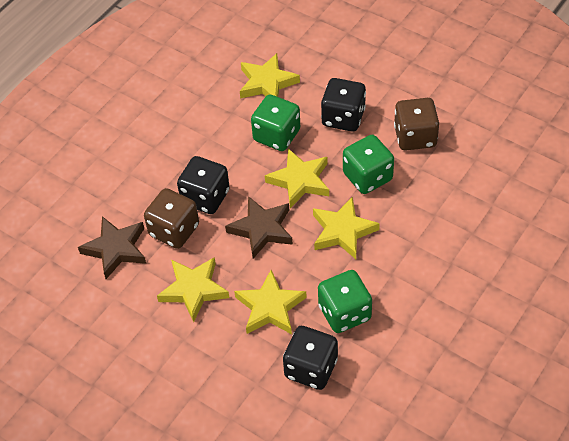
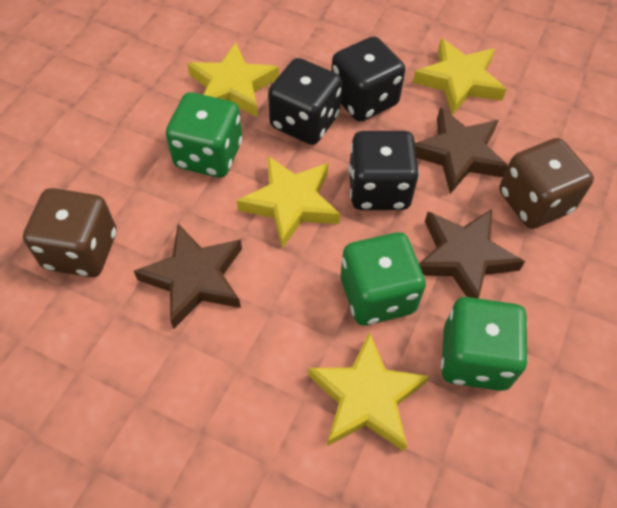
brown star: [78,216,146,279] [225,196,293,259] = 2 -> [134,224,242,329] [415,107,508,194] [419,209,525,299] = 3
yellow star: [157,257,229,322] [234,270,307,334] [240,53,300,98] [265,149,329,208] [313,196,380,259] = 5 -> [187,43,279,118] [237,155,340,249] [308,332,429,451] [413,39,507,115] = 4

